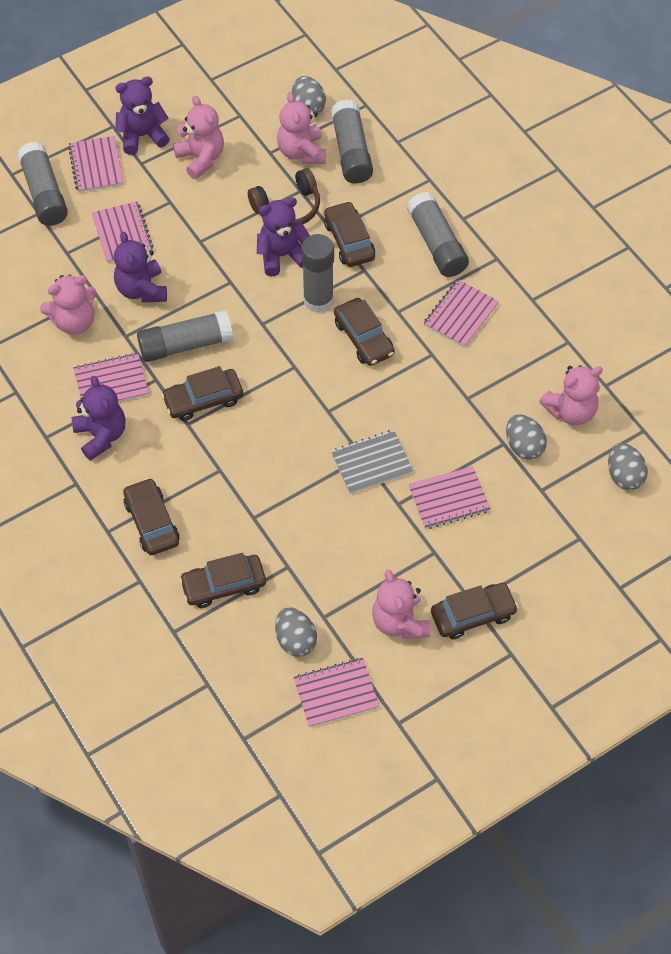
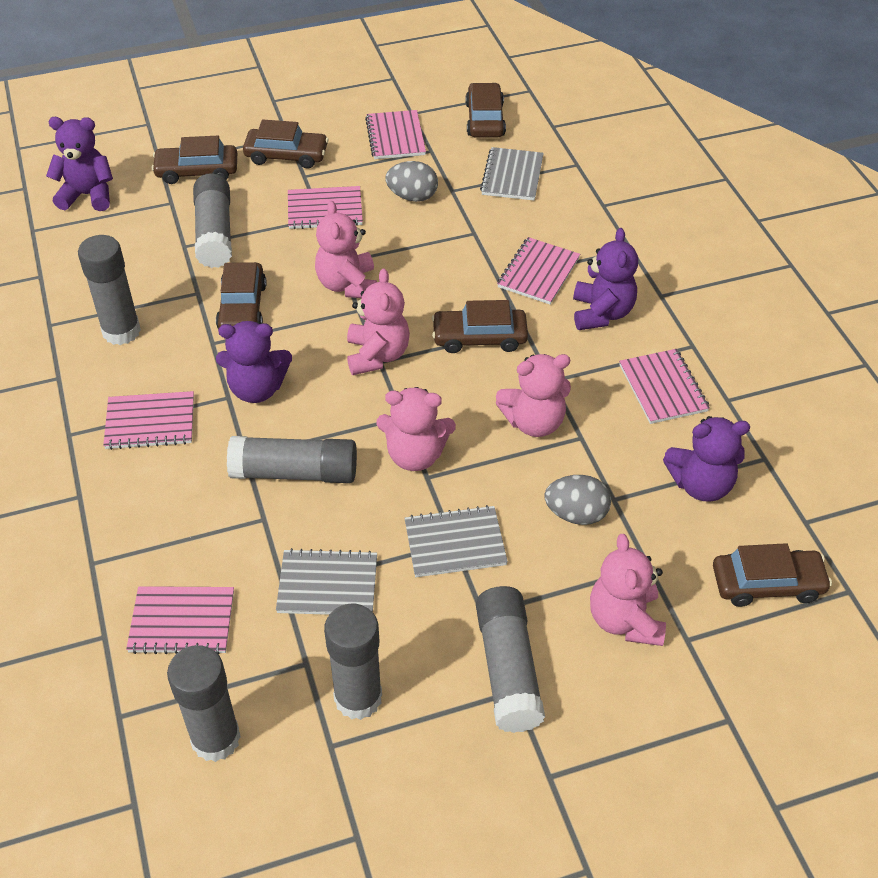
brown headphones: [248,168,320,224] = 1 -> none = 0
grey egg: [275,607,317,657] [292,76,326,115] [506,414,547,460] [608,443,648,490] = 4 -> [385,161,438,202] [545,475,611,525] = 2
grey glue stick: [17,142,68,226] [137,310,233,362] [301,234,334,313] [331,99,373,184] [407,192,469,277] = 5 -> [78,235,141,345] [167,645,241,762] [193,173,232,268] [227,436,357,483] [324,604,382,720] [476,586,545,733] = 6
grey notebook: [331,430,413,494] = 1 -> [276,548,377,615] [405,505,508,577] [480,147,544,201] = 3

